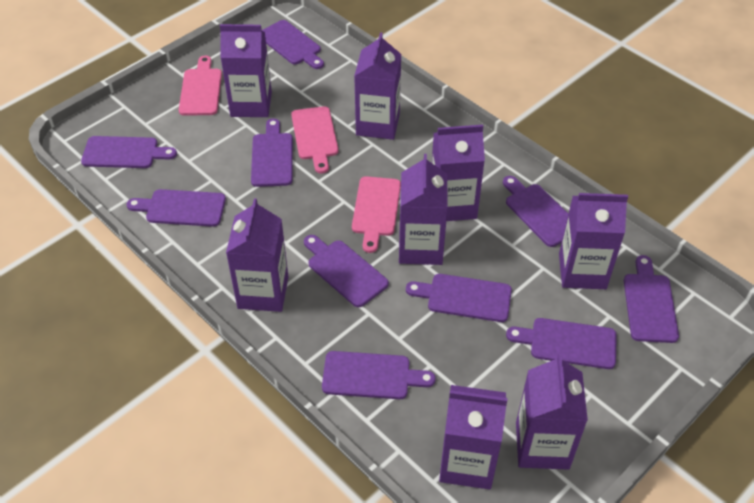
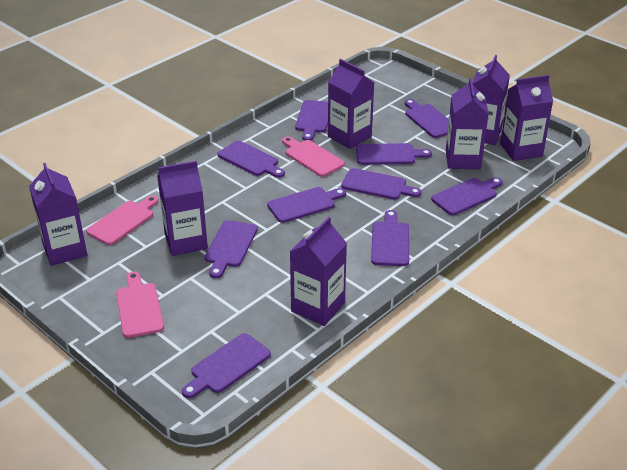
purple carton: [220,24,272,117] [226,198,288,312] [354,32,401,140] [399,154,448,265] [432,125,485,221] [439,385,508,490] [516,353,588,470] [559,193,628,289] = 8 -> [29,163,87,266] [157,161,208,256] [290,217,347,326] [328,59,374,149] [446,78,489,169] [472,55,510,145] [500,75,553,161] = 7

